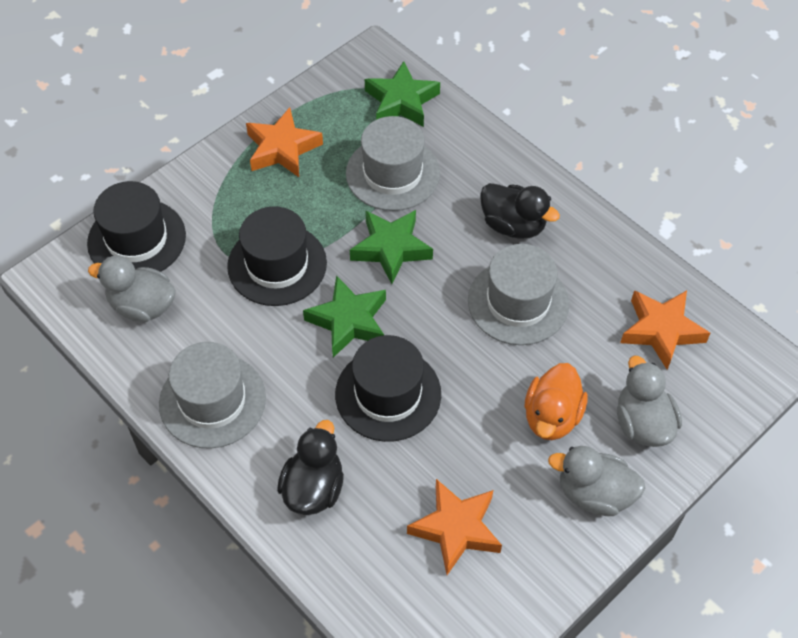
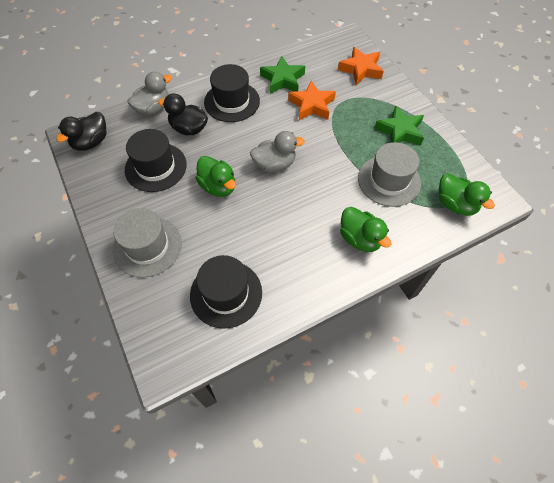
green duck: none = 0 -> [195,156,236,197] [340,207,391,252] [439,174,495,216] = 3
green star: [303,275,386,357] [350,210,433,284] [365,61,440,127] = 3 -> [260,56,305,94] [374,105,424,146] = 2
grey duck: [88,255,176,322] [548,446,645,516] [617,356,682,447] = 3 -> [127,72,172,115] [250,131,305,172] = 2
grey hat: [159,342,266,449] [346,116,440,211] [468,244,569,345] = 3 -> [113,208,182,278] [358,142,421,207] = 2
orange duck: [524,363,588,440] = 1 -> none = 0
orange star: [246,108,323,177] [407,479,502,575] [620,290,710,370] = 3 -> [288,81,336,120] [338,47,384,85] = 2

